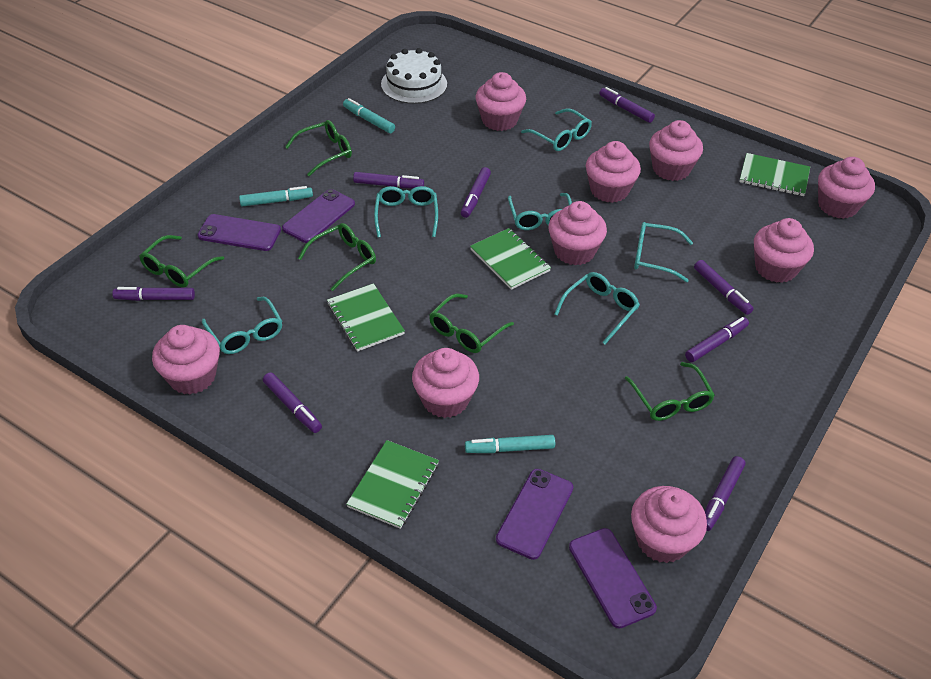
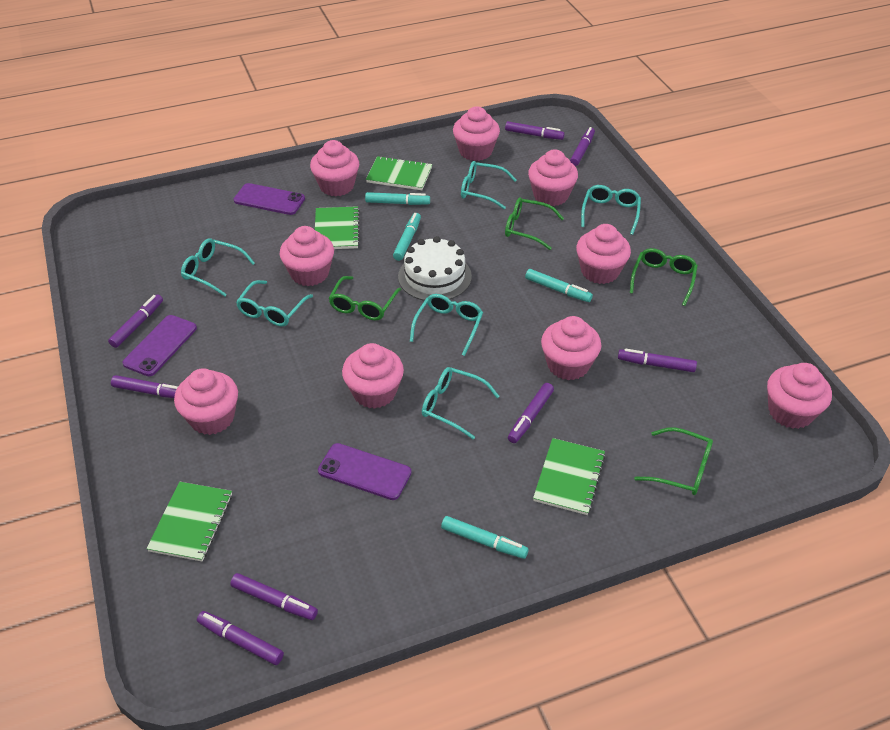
green glasses: [139,235,224,287] [285,120,352,176] [298,223,376,291] [429,294,514,353] [625,362,715,421] = 5 -> [329,276,401,320] [505,197,564,250] [630,248,698,306] [634,427,713,495] = 4
purple phone: [197,214,281,251] [282,189,355,243] [496,469,573,560] [569,528,657,629] = 4 -> [122,315,197,376] [234,183,305,215] [318,443,411,500] = 3
turquoise marker: [239,186,313,206] [343,98,395,133] [465,435,555,453] = 3 -> [365,192,430,205] [393,213,421,261] [441,516,529,559] [525,269,593,302] = 4

